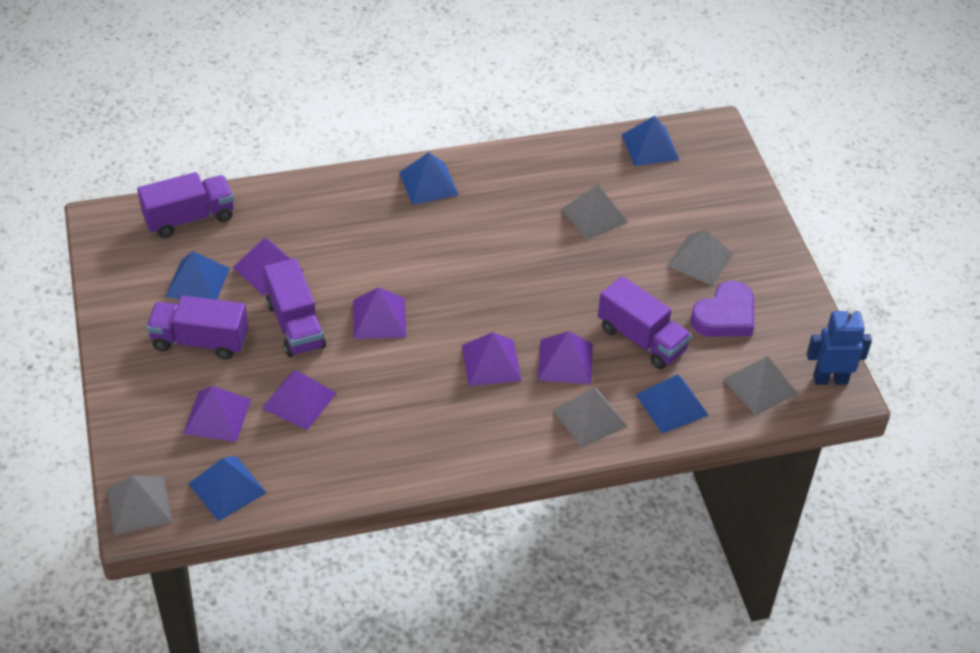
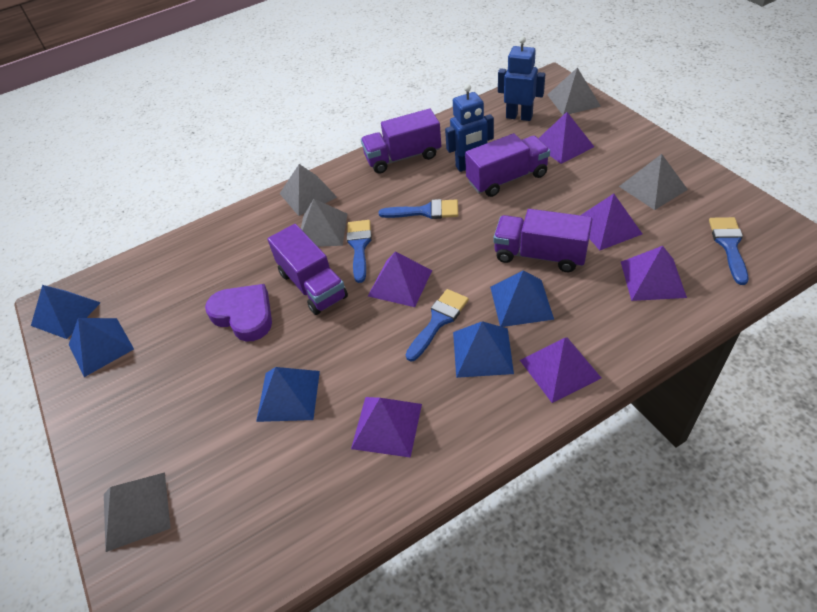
blue brush: none = 0 -> [347,220,372,283] [379,199,458,219] [406,289,469,362] [709,217,748,285] = 4
blue robot: [807,306,872,385] = 1 -> [445,84,494,172] [498,36,545,121] = 2

